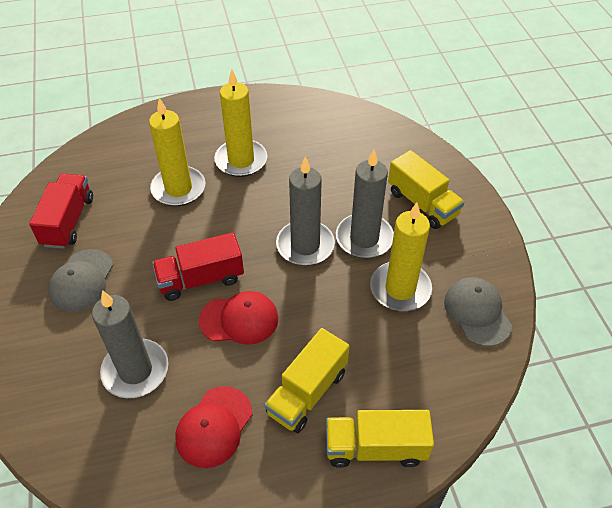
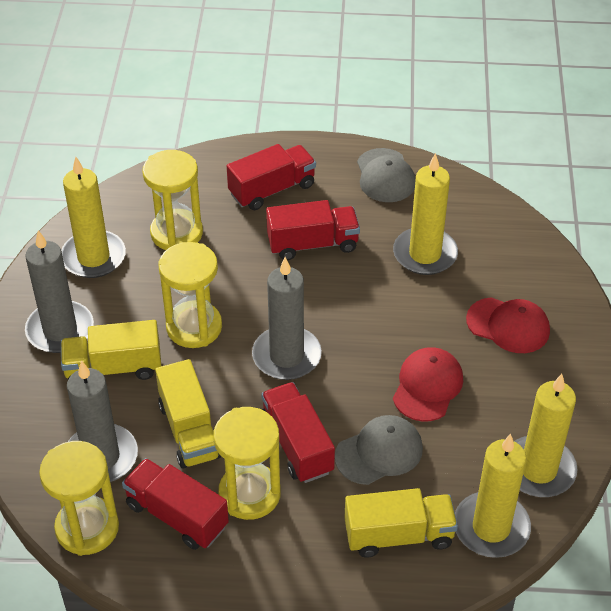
red truck: [29,174,93,249] [152,232,244,301] = 2 -> [122,458,229,550] [227,144,316,210] [261,382,335,483] [266,200,360,260] = 4
yellow candle: [149,98,205,206] [214,69,267,177] [370,203,432,311] = 3 -> [61,157,126,278] [393,153,458,275] [455,434,531,558] [514,374,578,497] = 4
yellow hourglass: none = 0 -> [39,441,119,556] [142,150,203,250] [158,242,222,348] [213,407,281,520] = 4

